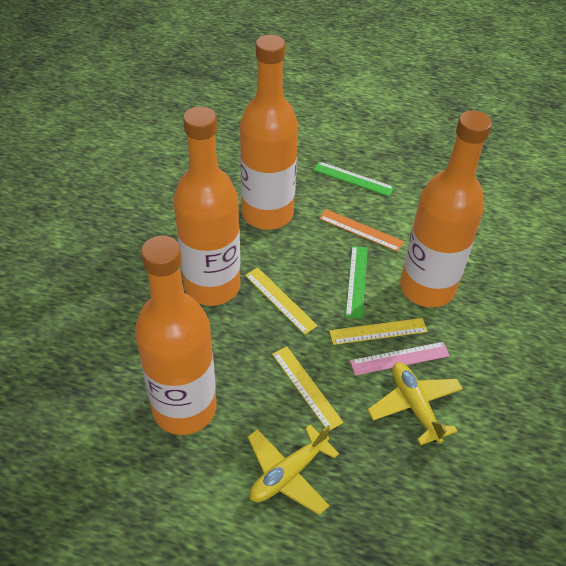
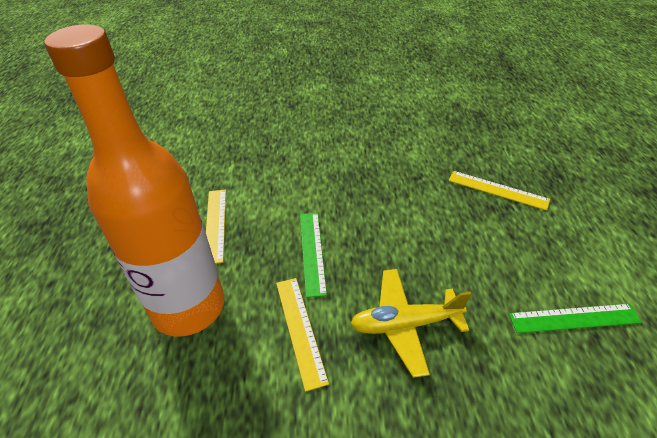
orange bottle: [135,236,216,435] [173,106,240,306] [240,35,298,230] [400,111,492,307] = 4 -> [44,25,224,337] = 1
orange ruler: [319,209,404,252] = 1 -> none = 0
pink ruler: [350,342,450,376] = 1 -> none = 0
yellow plane: [248,425,339,515] [368,362,463,445] = 2 -> [350,269,471,378] = 1

